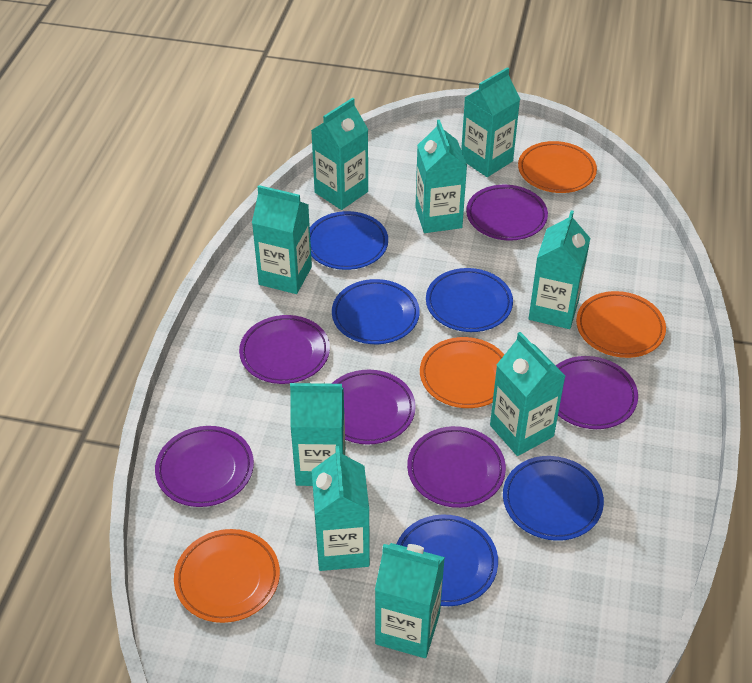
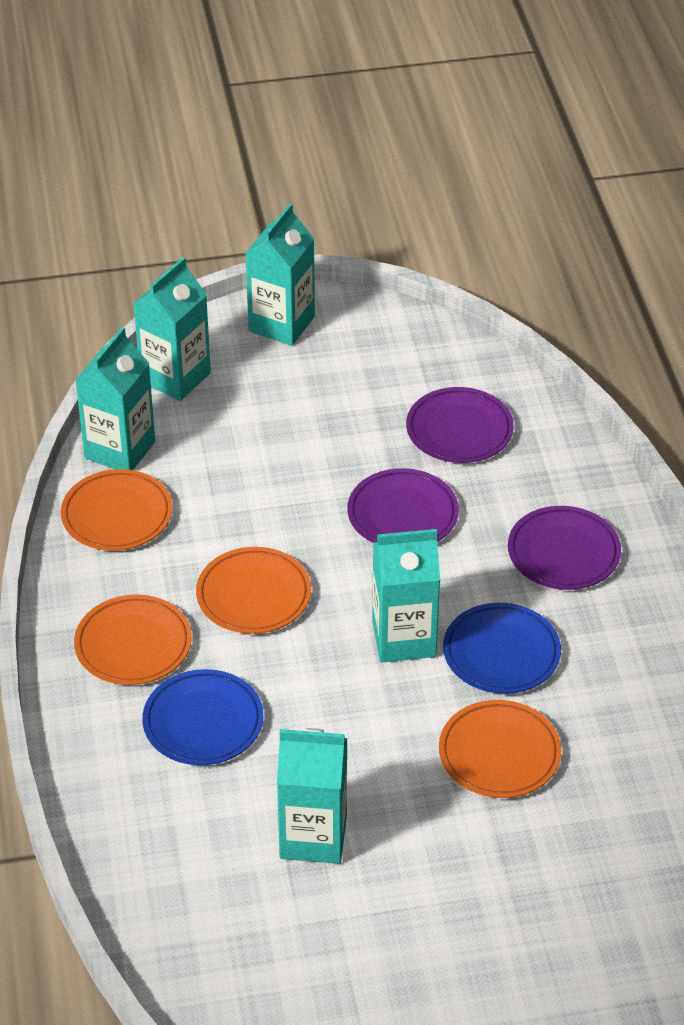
blue plate: [310,211,388,270] [332,279,420,344] [397,514,498,606] [426,268,513,332] [503,456,604,541] = 5 -> [142,669,263,765] [443,603,561,694] = 2
purple plate: [155,426,254,507] [239,315,330,384] [332,370,416,445] [407,426,506,508] [466,185,548,241] [556,356,638,429] = 6 -> [347,468,459,543] [406,387,514,463] [508,506,621,590] = 3
turquoise carton: [252,185,312,294] [290,381,345,486] [311,98,368,210] [312,446,370,571] [375,543,445,658] [415,120,467,233] [461,67,520,177] [490,332,566,456] [529,210,590,329] = 9 -> [75,327,155,470] [133,257,211,401] [245,203,315,346] [277,728,347,864] [372,529,440,663] = 5

